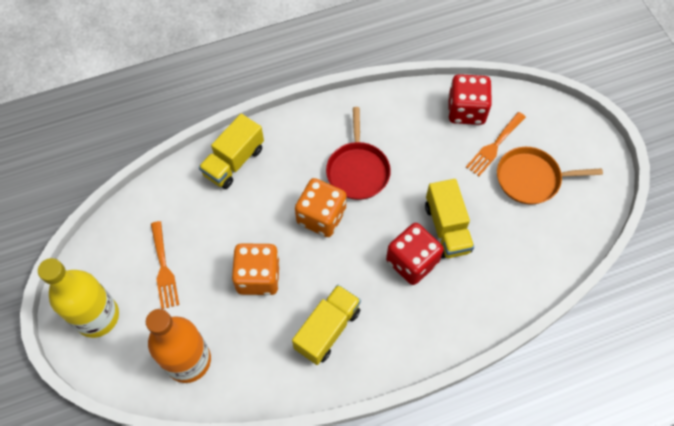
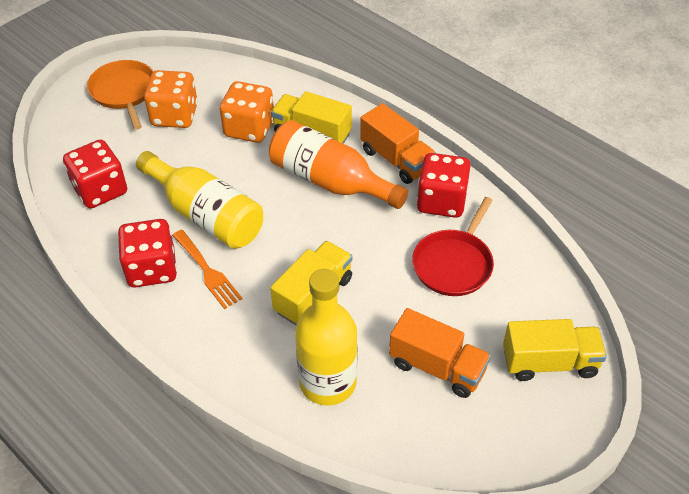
orange fork: [151,221,179,309] [466,112,526,176] = 2 -> [172,230,243,309] = 1
orange truck: none = 0 -> [360,103,436,184] [389,308,491,398] = 2
red dice: [386,223,444,285] [448,74,492,125] = 2 -> [63,140,127,208] [118,219,177,287] [417,153,471,218] = 3
yellow bottle: [38,258,119,338] = 1 -> [136,151,263,249] [295,269,358,406] = 2

